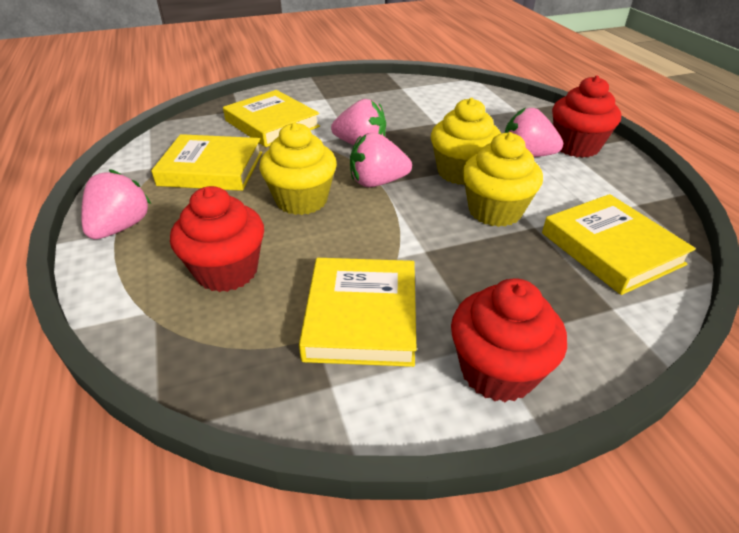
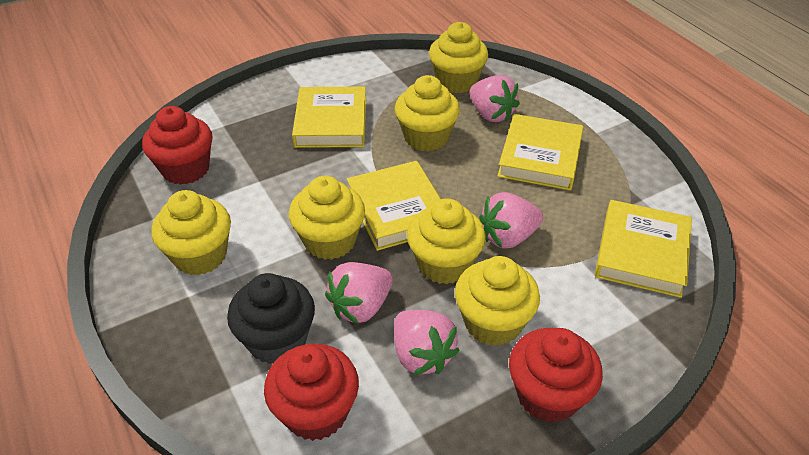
black cupcake: none = 0 -> [227,273,315,364] = 1
yellow cupcake: [259,122,337,215] [431,98,501,185] [462,132,543,227] = 3 -> [151,190,231,275] [289,176,365,260] [395,75,460,151] [407,198,486,285] [429,22,488,93] [455,256,540,346] = 6

